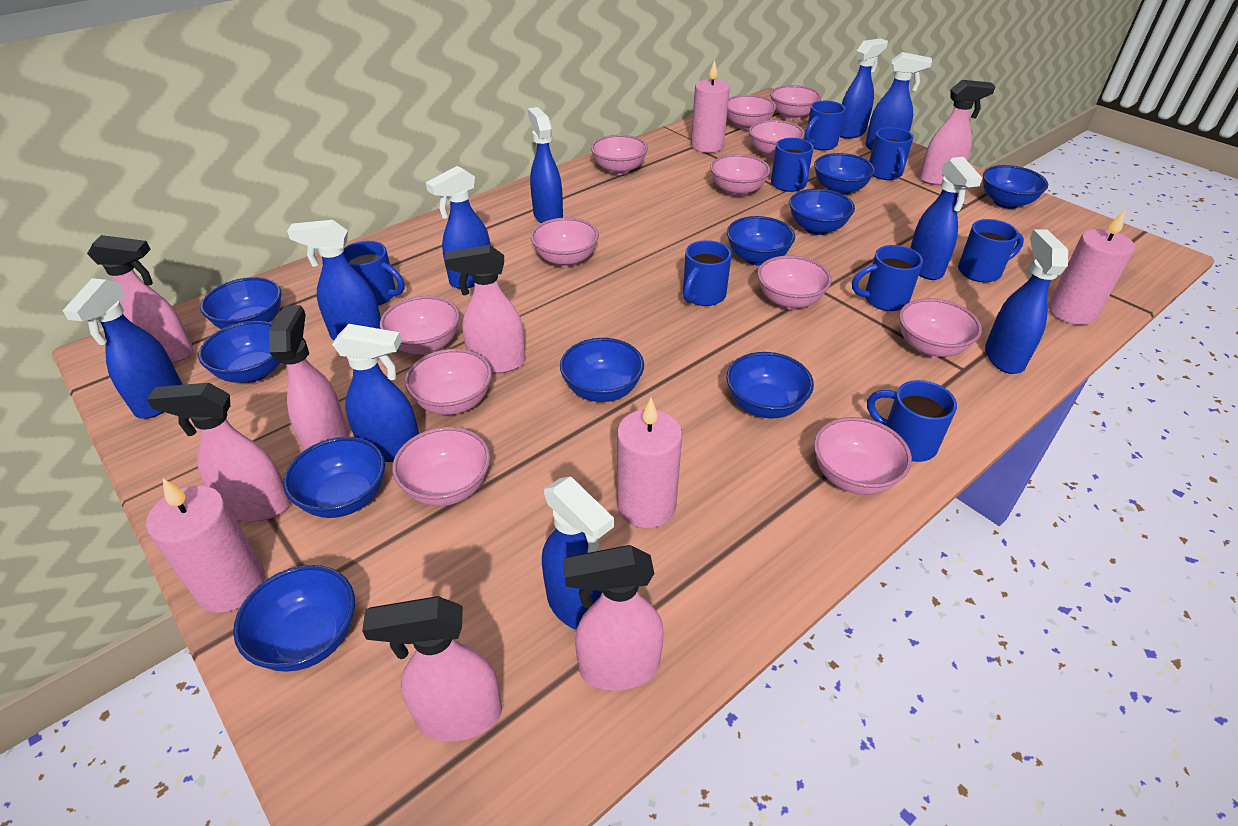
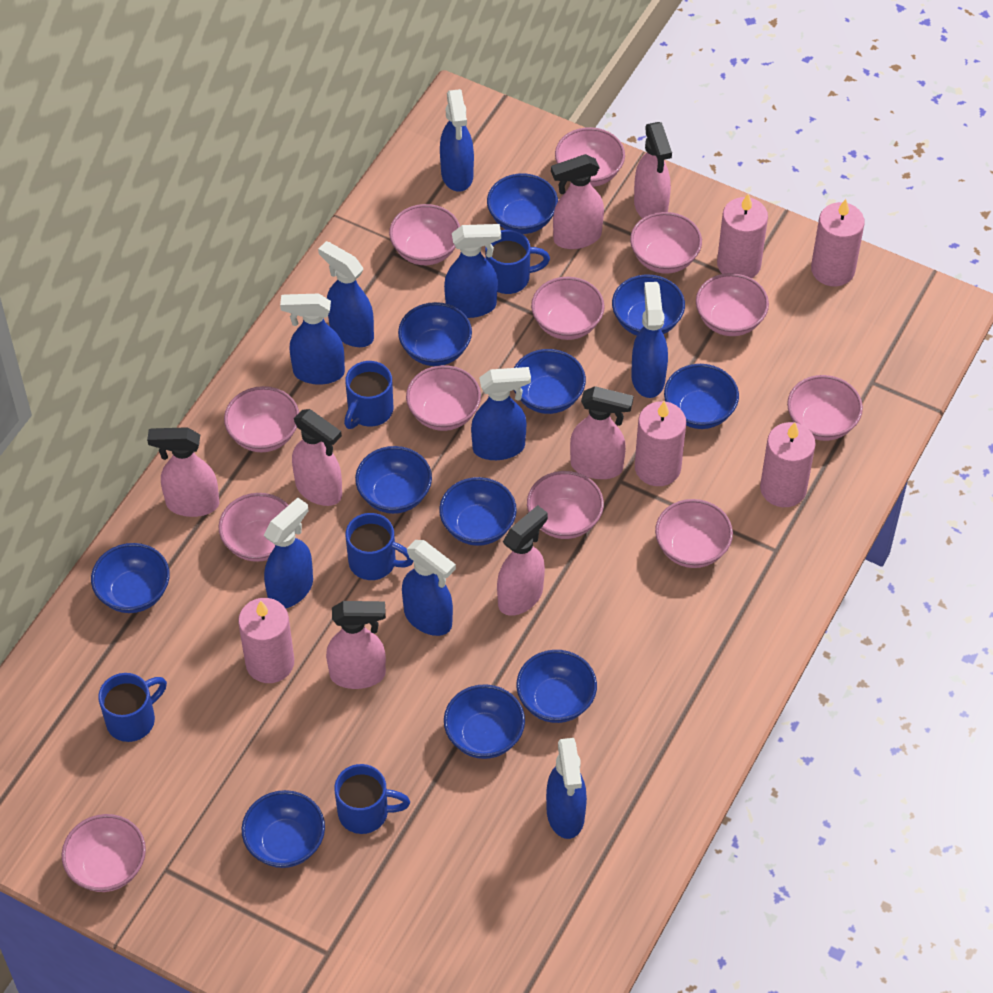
blue bowl: [198,321,281,383] [200,277,281,329] [233,565,355,672] [283,437,385,518] [560,338,644,402] [726,352,814,418] [727,216,795,266] [789,189,855,235] [814,153,875,195] [983,165,1048,209] = 10 -> [91,543,170,613] [242,790,325,868] [355,446,432,514] [398,302,472,366] [439,477,517,546] [444,684,525,759] [487,173,558,234] [514,349,586,414] [516,650,597,723] [612,275,685,336] [664,364,739,429] = 11
blue mug: [343,241,404,306] [683,240,732,306] [771,138,814,192] [804,101,845,150] [852,245,923,311] [867,380,957,462] [869,127,913,180] [958,219,1024,283] = 8 -> [98,673,167,742] [334,764,410,834] [344,361,393,429] [345,513,413,580] [485,230,550,294] = 5
blue spray bottle: [62,278,183,419] [287,220,381,340] [332,324,419,462] [426,166,490,289] [528,107,563,223] [542,476,614,630] [840,38,888,139] [865,52,932,150] [910,157,982,280] [985,229,1068,374] = 10 -> [264,498,313,608] [280,293,345,385] [318,241,374,347] [402,540,456,636] [440,89,474,192] [444,224,501,318] [471,367,531,460] [546,738,587,839] [631,282,668,398] = 9
pink candle: [146,479,265,613] [617,398,682,528] [691,60,730,153] [1048,210,1135,325] = 4 -> [238,598,294,683] [635,401,686,486] [717,194,768,278] [760,422,816,507] [811,199,865,286] = 5

